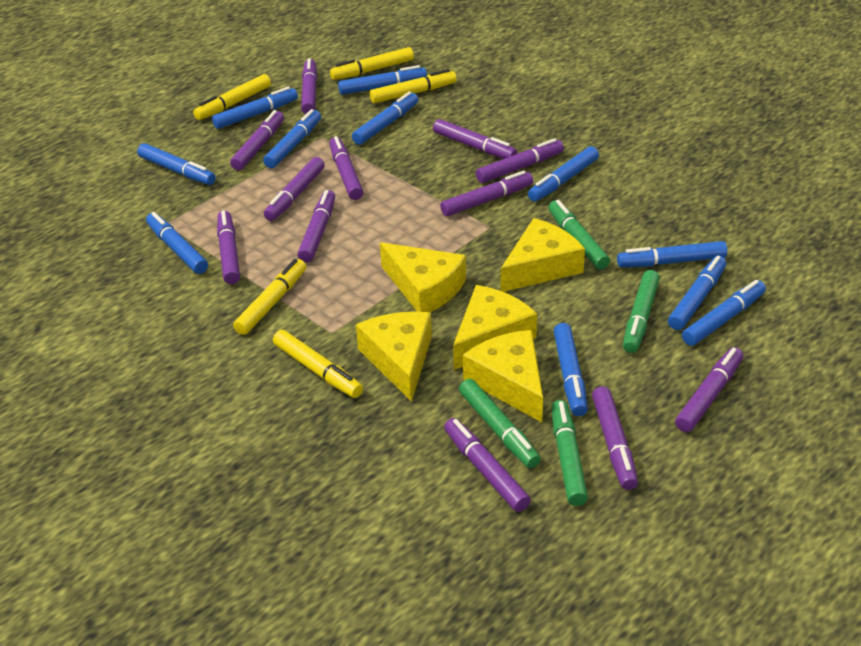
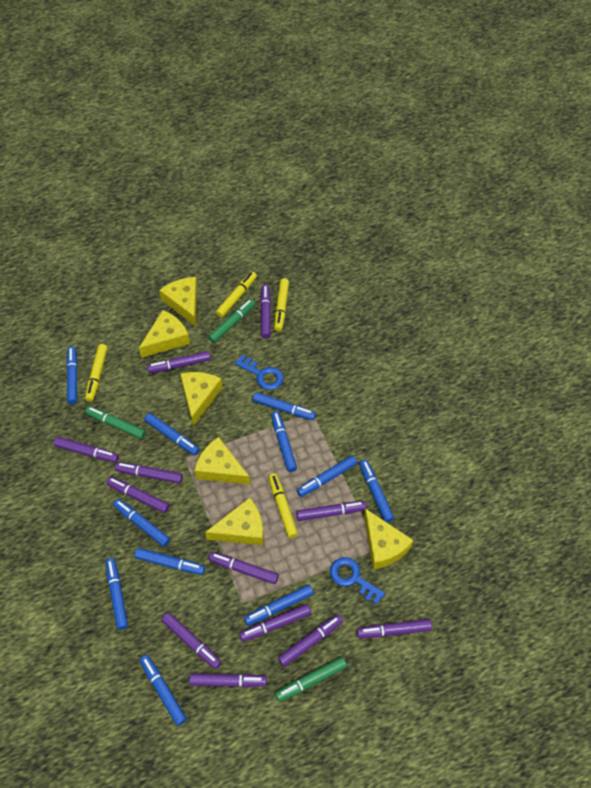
blue key: none = 0 -> [234,355,283,390] [330,557,385,605] = 2
green marker: [459,379,541,468] [548,200,610,270] [552,400,588,506] [623,270,660,353] = 4 -> [85,406,146,439] [208,299,255,343] [275,657,347,702] = 3
yellow cheese: [356,311,432,402] [380,242,466,312] [453,285,537,370] [463,330,543,422] [501,218,585,292] = 5 -> [139,310,190,358] [159,277,198,326] [180,372,223,426] [194,437,250,485] [205,497,264,545] [364,509,414,569] = 6
yellow marker: [193,74,271,120] [233,259,306,335] [273,330,363,398] [330,47,414,80] [370,69,457,103] = 5 -> [85,344,108,402] [216,272,257,318] [269,473,298,538] [274,278,289,332] = 4

